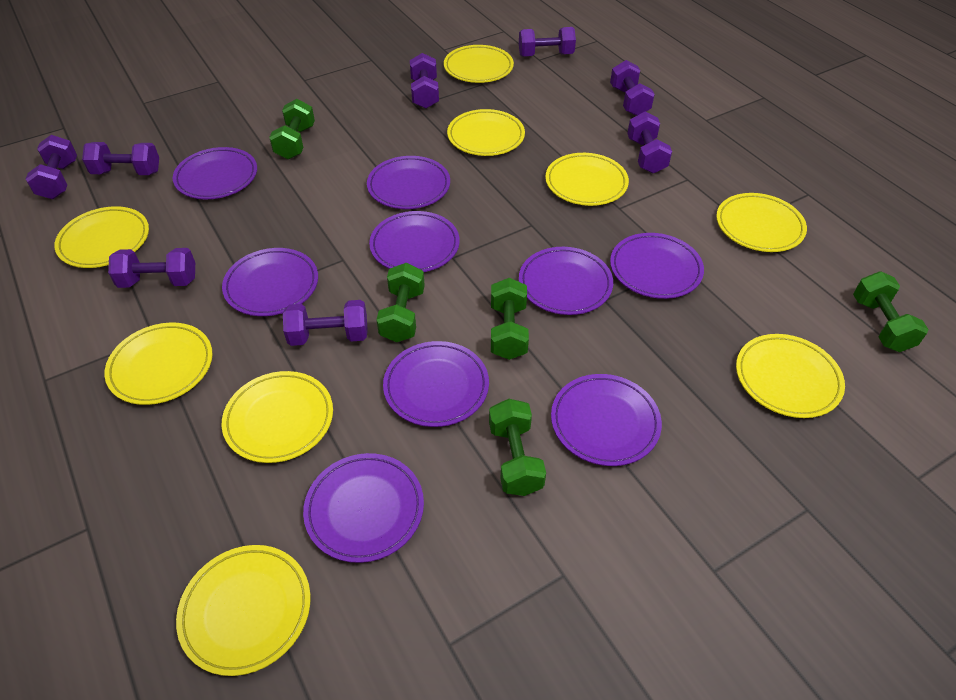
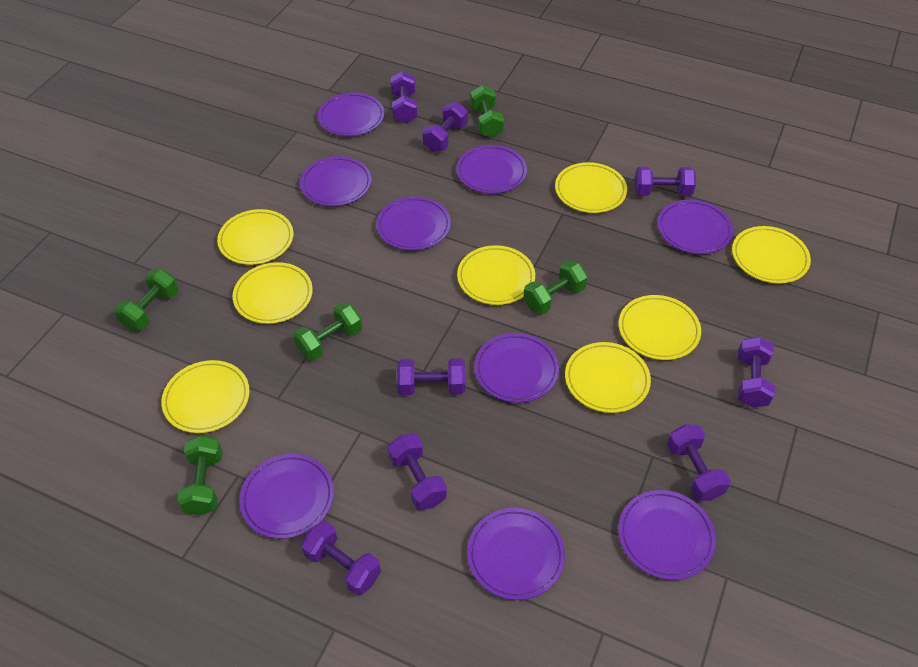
yellow plate: [54,206,149,268] [104,323,213,405] [176,545,311,676] [222,371,333,463] [444,45,514,83] [447,109,525,156] [545,153,629,206] [716,193,807,252] [736,334,845,418] = 9 -> [161,360,250,433] [217,209,293,265] [233,262,313,324] [457,245,535,305] [555,162,627,213] [565,342,651,413] [619,295,701,360] [732,226,811,283] = 8

